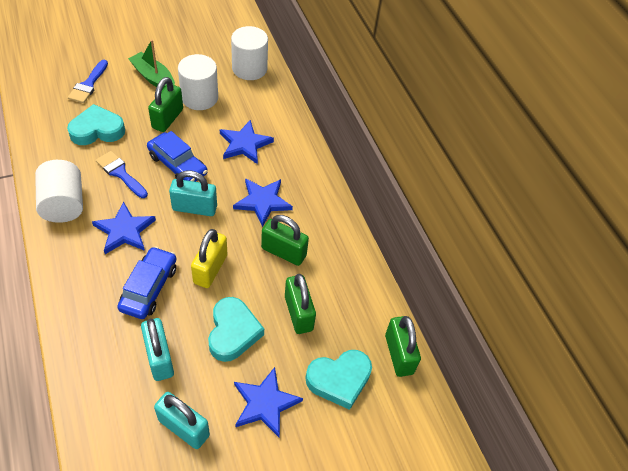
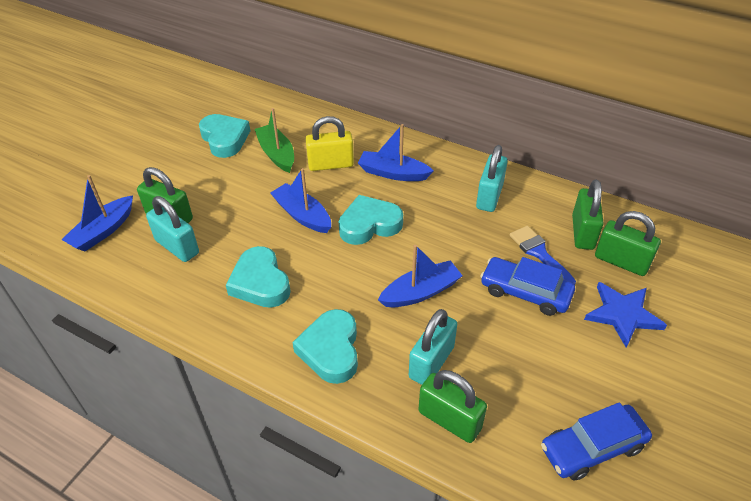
blue boat: none = 0 -> [61,175,133,252] [270,168,331,233] [358,124,433,181] [378,245,463,307] = 4
blue brush: [68,60,108,103] [96,151,148,198] = 2 -> [510,226,576,285] = 1
blue star: [92,201,156,254] [220,120,274,164] [233,178,293,227] [234,367,303,437] = 4 -> [584,282,667,348] = 1
turquoise heart: [67,104,125,145] [208,297,264,362] [306,350,372,410] = 3 -> [199,114,250,158] [226,246,291,308] [292,309,358,384] [338,195,403,245] = 4
white cylinder: [35,160,83,223] [178,54,218,110] [231,26,268,80] = 3 -> none = 0

